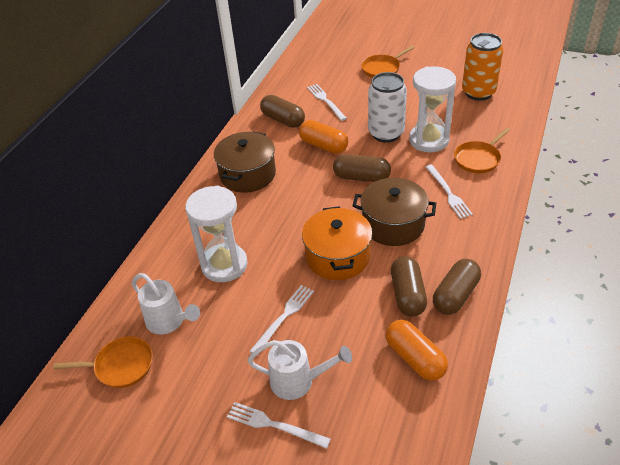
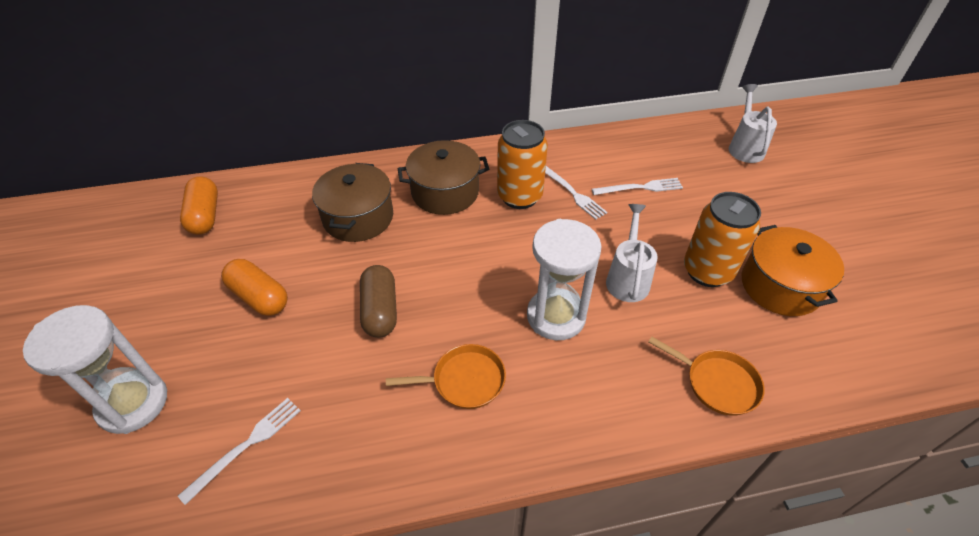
brown capsule: [260,95,305,128] [333,154,391,182] [391,256,427,317] [433,259,481,315] = 4 -> [360,265,397,338] = 1
orange can: [462,33,503,101] = 1 -> [497,120,548,209] [684,192,761,287] = 2
orange pan: [53,336,153,388] [361,45,415,78] [454,127,510,173] = 3 -> [386,344,506,409] [649,336,765,416] = 2
white can: [368,72,407,143] = 1 -> none = 0
white fork: [227,402,331,449] [250,285,314,356] [307,84,347,121] [426,164,473,219] = 4 -> [178,398,301,505] [545,166,607,220] [592,178,683,195] = 3

